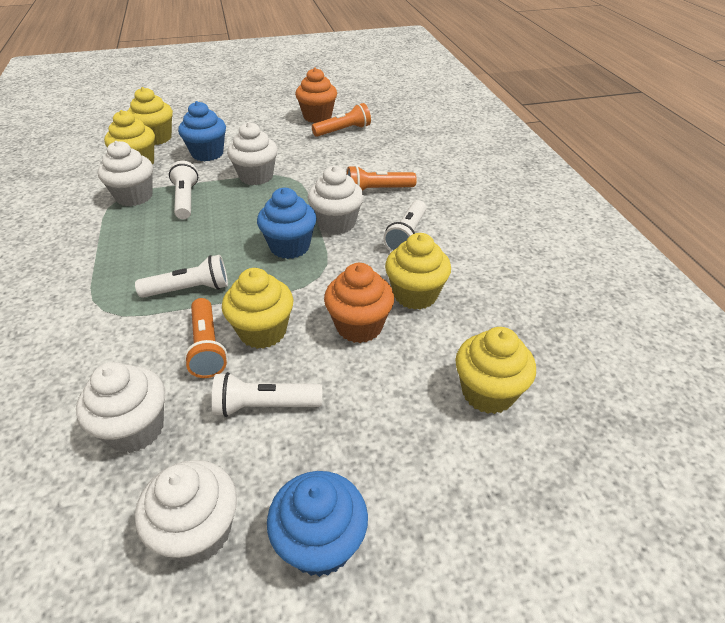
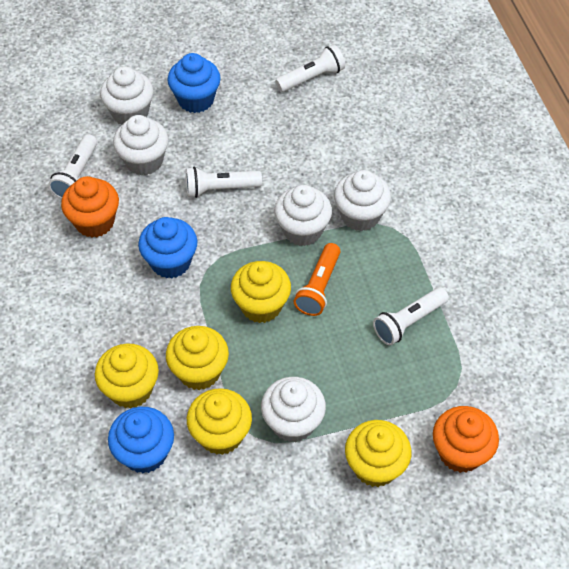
orange flashlight: [184,298,227,378] [312,103,371,137] [347,165,417,191] = 3 -> [294,243,340,316] = 1

